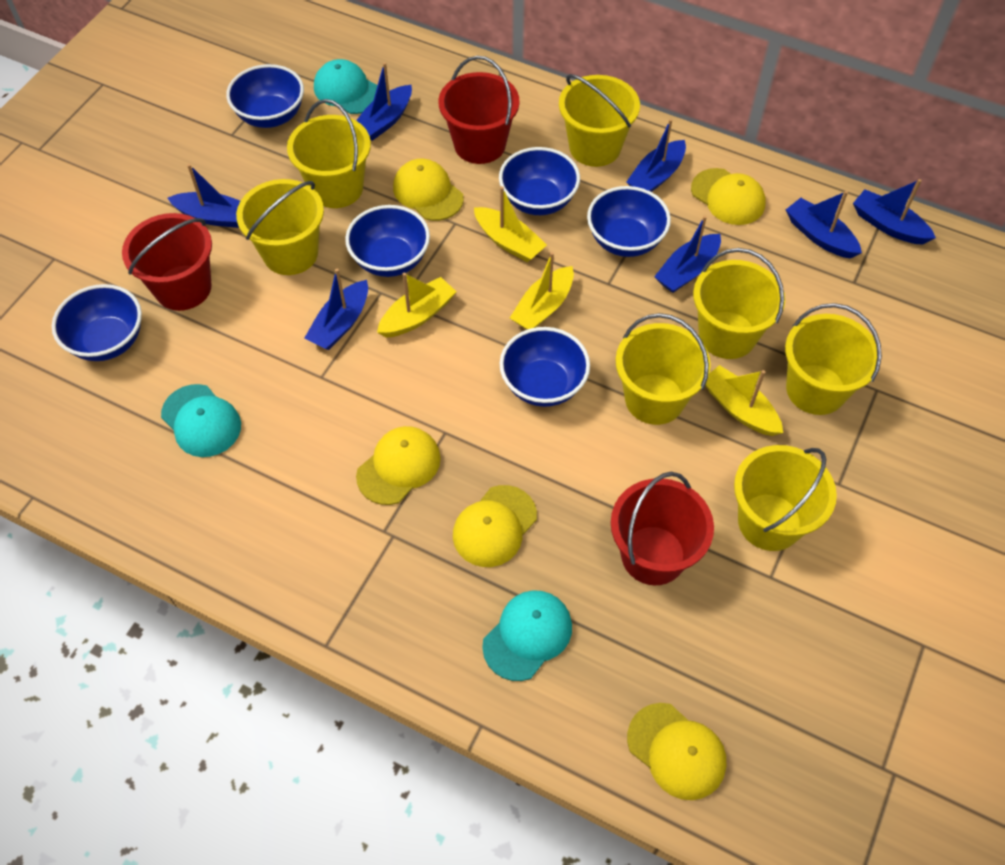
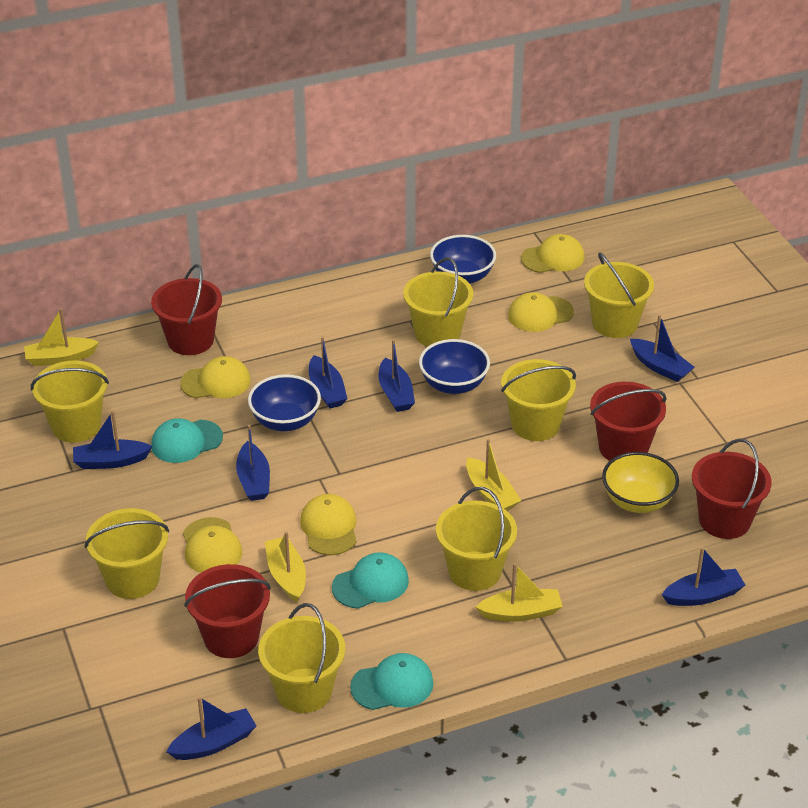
blue bowl: [52,284,142,361] [226,64,304,128] [345,205,430,277] [499,147,580,215] [500,327,590,407] [587,186,671,257] = 6 -> [248,374,321,431] [419,339,490,394] [430,235,496,284] = 3
red bucket: [122,213,212,311] [438,56,519,164] [611,472,714,585] = 3 -> [151,264,222,355] [184,564,271,658] [590,382,667,461] [692,439,772,539] = 4
yellow bowl: none = 0 -> [602,452,679,513] = 1

